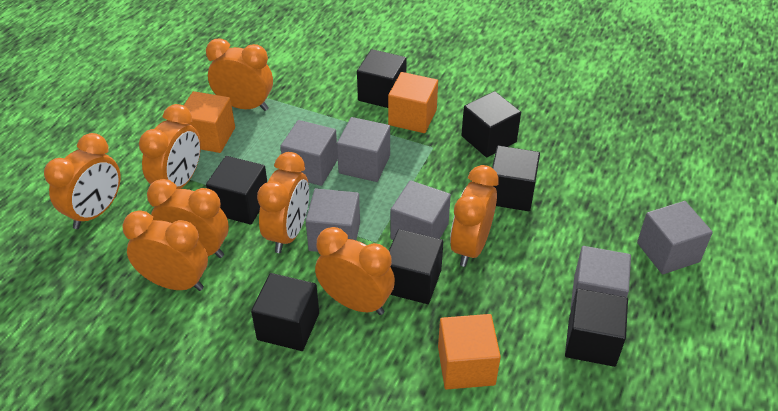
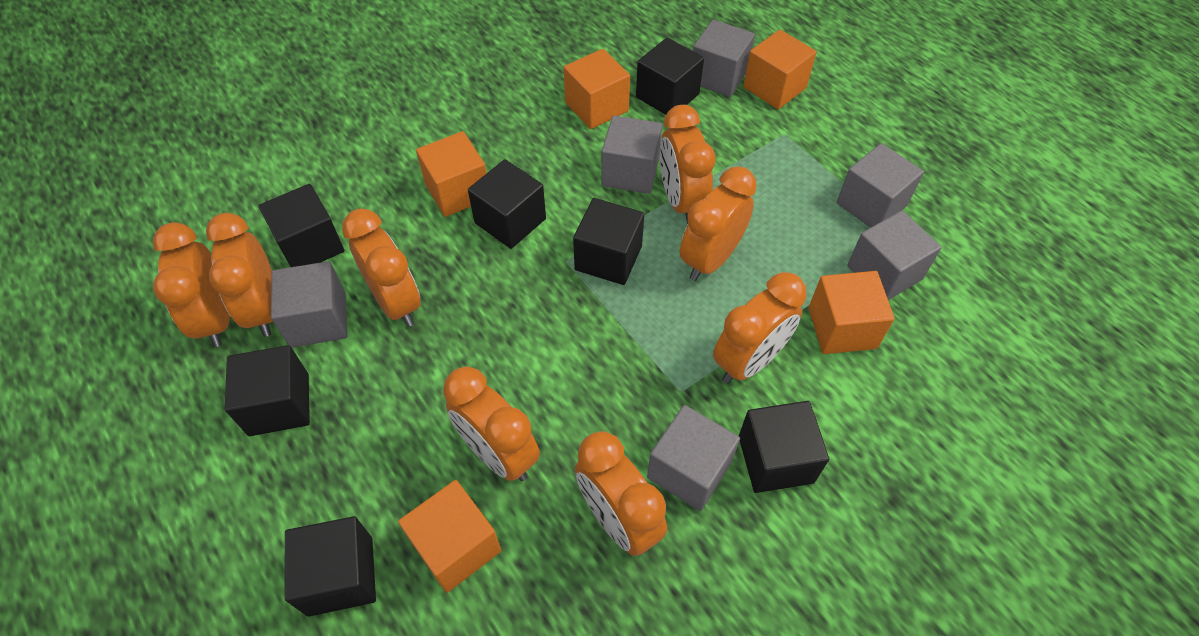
orange cube: [184,91,235,153] [388,72,438,133] [438,314,501,389] = 3 -> [398,480,501,593] [416,131,487,217] [564,49,630,129] [743,30,817,109] [809,271,895,354] = 5

